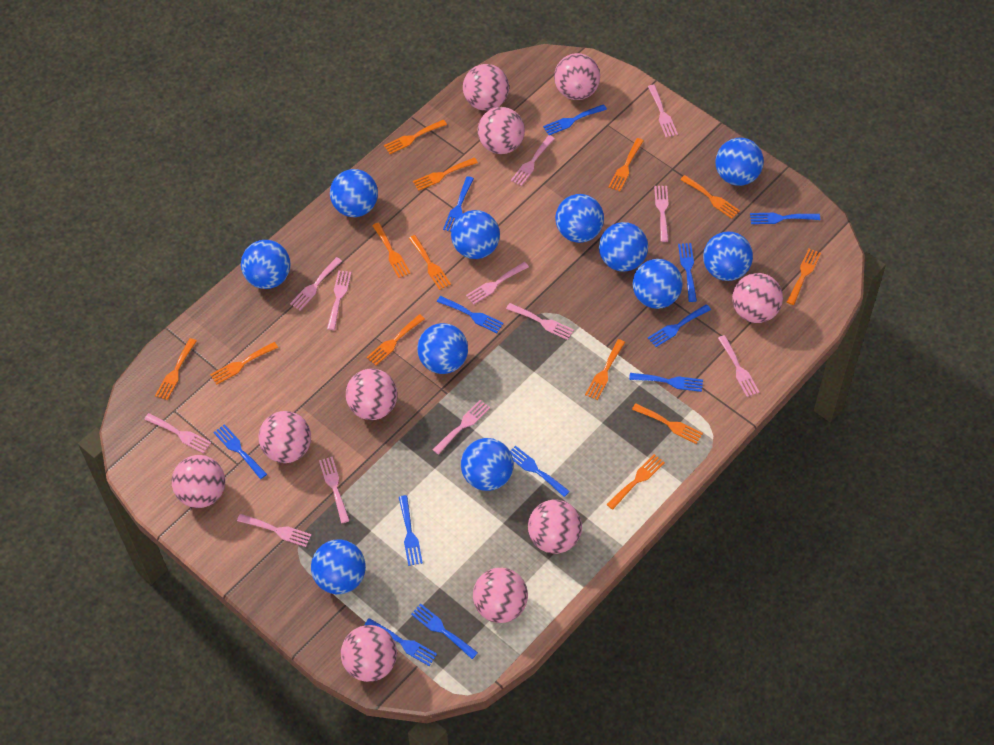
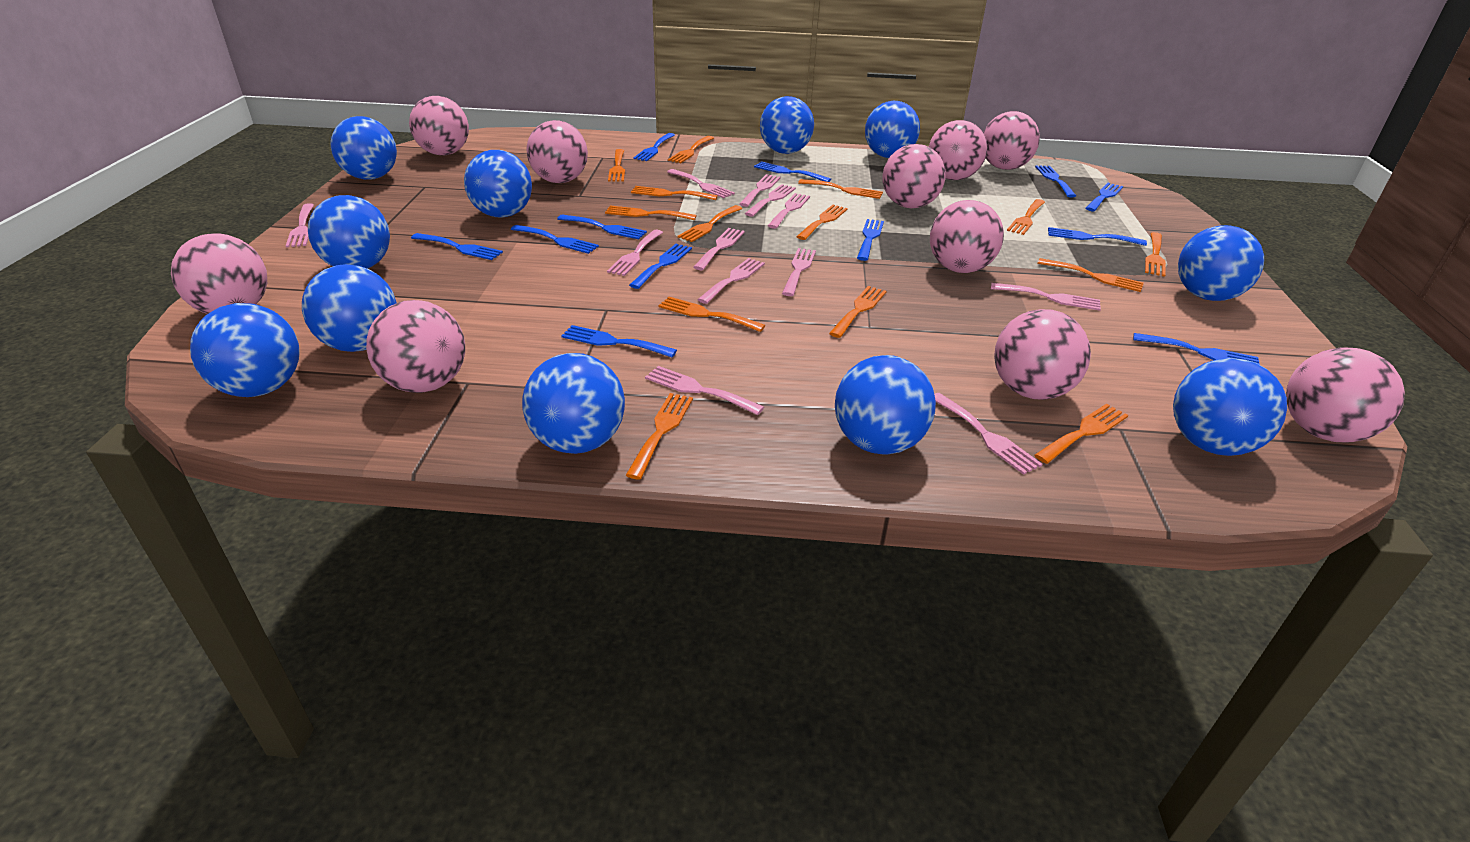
orange fork: [155,338,197,400] [210,342,278,384] [366,314,425,365] [372,222,410,278] [384,120,447,154] [409,235,451,290] [413,158,478,191] [585,339,625,400] [606,454,665,510] [608,138,644,191] [632,403,703,444] [680,175,740,219] [787,249,821,305] = 13 -> [605,206,697,220] [608,149,625,182] [626,393,693,480] [631,186,718,200] [658,297,765,332] [668,136,714,163] [678,205,742,242] [796,205,848,240] [798,179,883,199] [829,286,887,338] [1007,199,1045,235] [1034,404,1128,464] [1038,258,1144,292] [1145,232,1166,277] = 14

